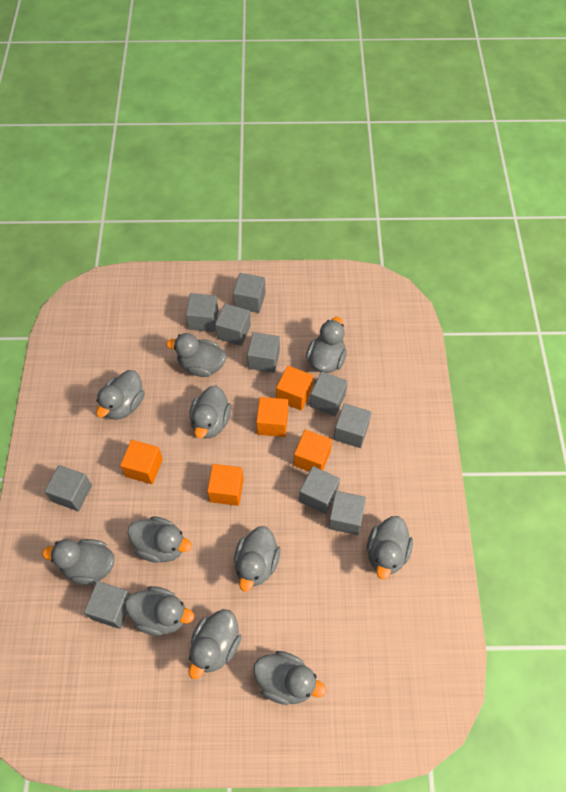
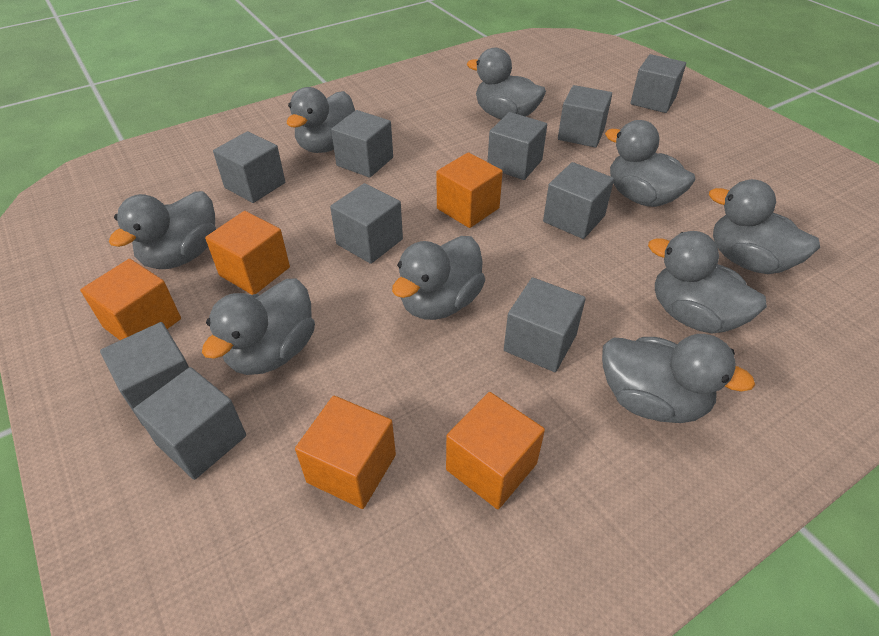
grey duck: [42,539,114,585] [96,370,145,420] [125,586,194,636] [128,516,192,563] [166,333,227,377] [189,385,231,438] [189,609,241,679] [234,526,280,591] [253,651,326,705] [306,317,347,373] [367,516,413,579] = 11 -> [109,191,216,269] [202,279,315,375] [287,87,355,153] [392,236,485,320] [467,48,546,119] [602,334,755,423] [605,120,695,207] [648,231,767,334] [709,179,820,274] = 9

